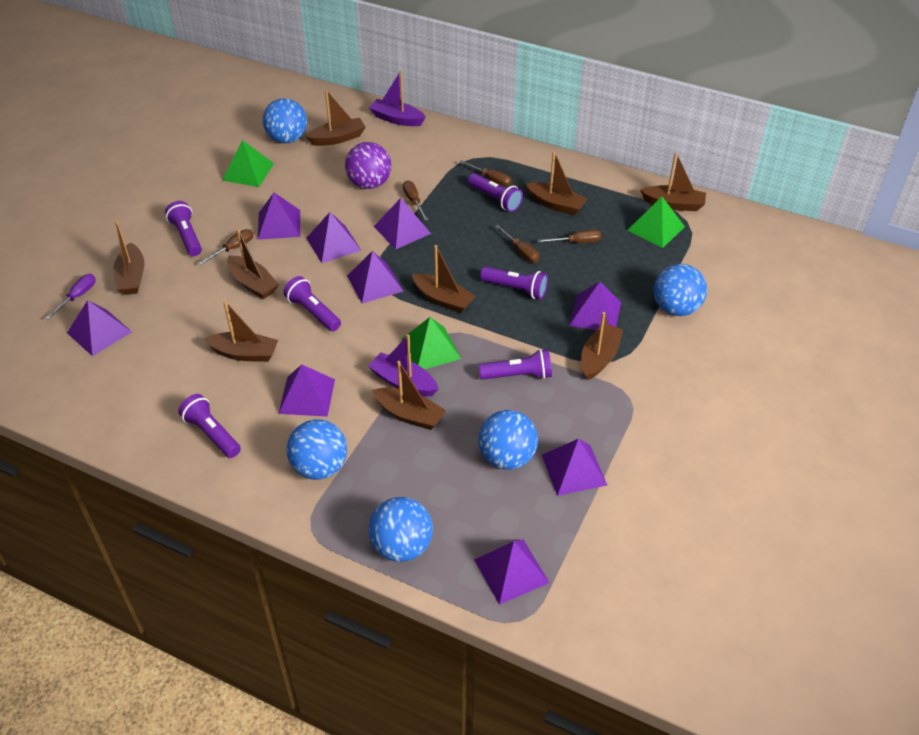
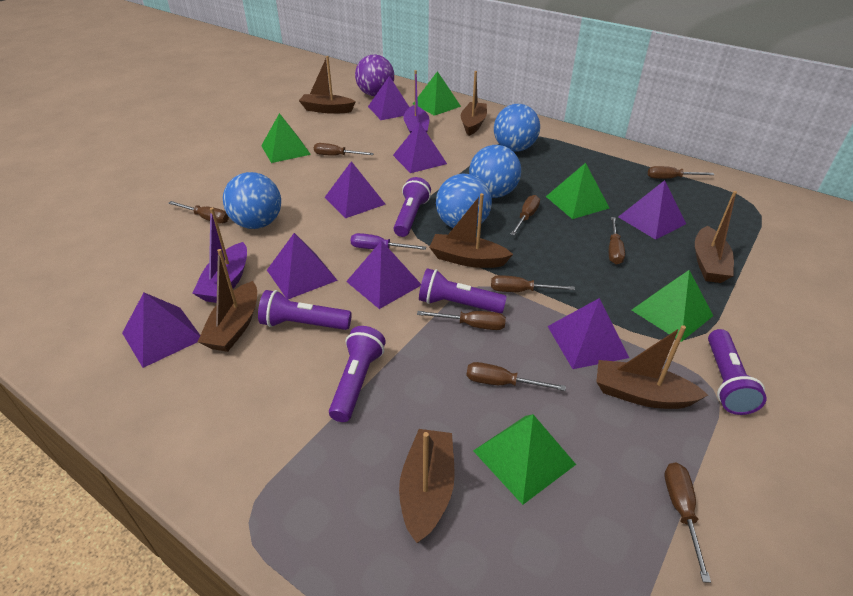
blue ball: [263,98,307,143] [286,419,347,480] [369,497,433,562] [478,410,538,470] [654,264,707,316] = 5 -> [223,172,281,229] [436,174,492,228] [469,145,521,198] [494,104,540,152] = 4
brown boat: [114,220,145,295] [204,301,278,362] [227,229,279,299] [305,90,366,146] [372,361,446,430] [412,245,476,313] [526,151,588,215] [581,312,623,380] [640,152,706,211] = 9 -> [198,249,257,352] [299,56,356,114] [399,429,455,543] [429,193,513,268] [461,71,487,136] [596,325,708,409] [695,191,737,283] = 7
brown screwdriver: [199,229,254,265] [403,181,428,220] [460,160,512,186] [495,225,539,262] [537,230,601,243] = 5 -> [168,201,229,223] [314,143,374,156] [417,311,506,330] [466,362,566,391] [491,275,575,292] [511,195,540,236] [609,217,625,264] [648,166,714,179] [665,462,711,583] = 9
green pyramid: [222,140,274,187] [401,317,461,369] [627,197,685,248] = 3 -> [261,113,311,163] [413,71,461,116] [473,414,576,505] [546,163,609,219] [632,270,713,342] = 5
purple flashlight: [165,201,202,256] [178,394,241,458] [284,276,341,331] [468,173,523,212] [479,349,552,380] [480,267,548,299] = 6 -> [258,290,352,330] [329,326,385,422] [394,177,431,237] [419,268,507,313] [708,329,767,415] = 5
purple pyramid: [67,300,132,356] [258,193,300,240] [278,364,335,417] [306,212,362,263] [347,251,403,304] [374,198,431,249] [474,539,550,605] [542,439,607,496] [569,282,621,330] = 9 -> [122,293,200,368] [267,233,338,299] [325,161,386,218] [346,241,421,309] [368,76,409,120] [393,122,447,173] [547,298,629,369] [618,180,686,240] = 8

